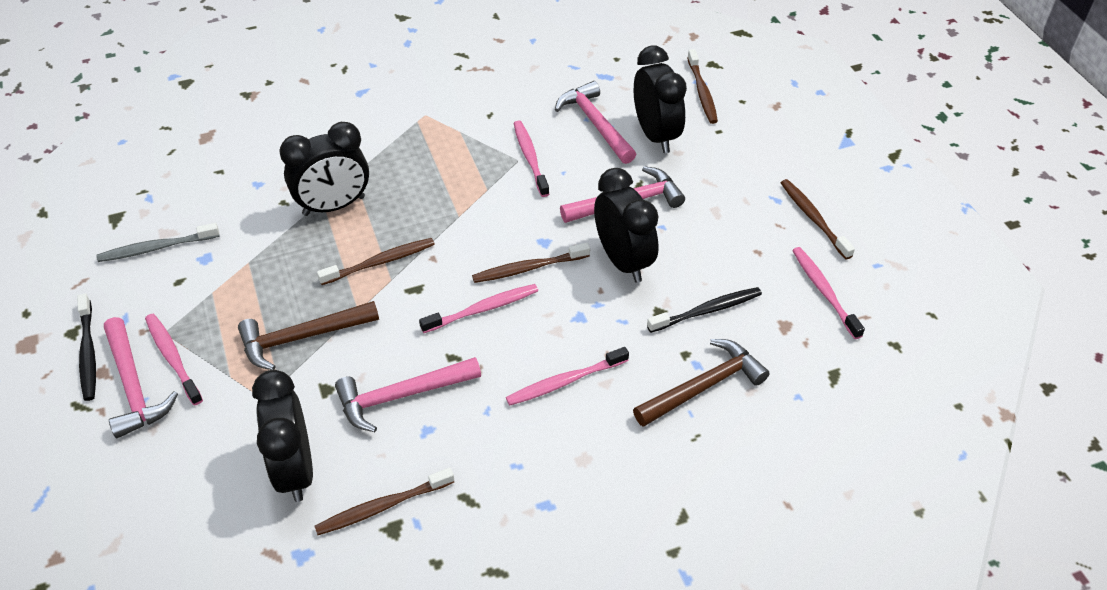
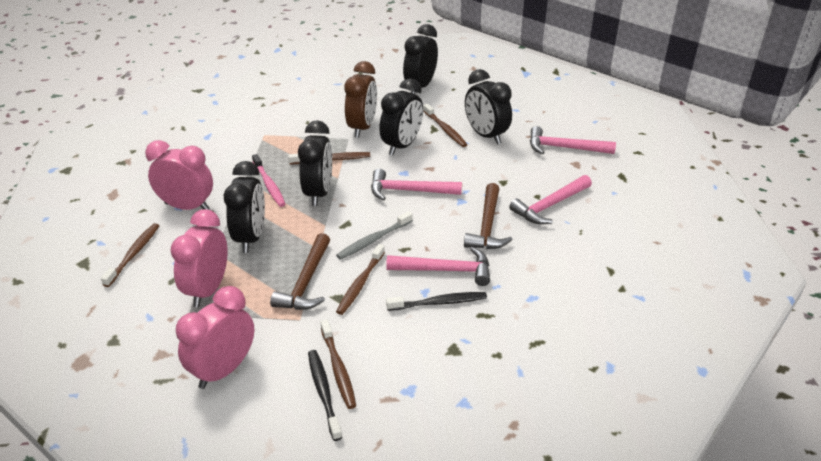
black clock: [252,370,313,502] [279,122,369,216] [594,168,659,283] [634,46,687,153] = 4 -> [224,161,265,253] [298,120,332,206] [379,79,423,155] [403,24,438,94] [465,69,512,144] = 5
brown clock: none = 0 -> [344,61,377,138] = 1
pink clock: none = 0 -> [145,140,213,210] [170,209,228,307] [176,286,254,389] = 3
pink toothbrush: [145,314,203,406] [419,284,538,333] [506,347,629,406] [513,121,549,197] [792,247,865,339] = 5 -> [252,154,285,207] = 1

